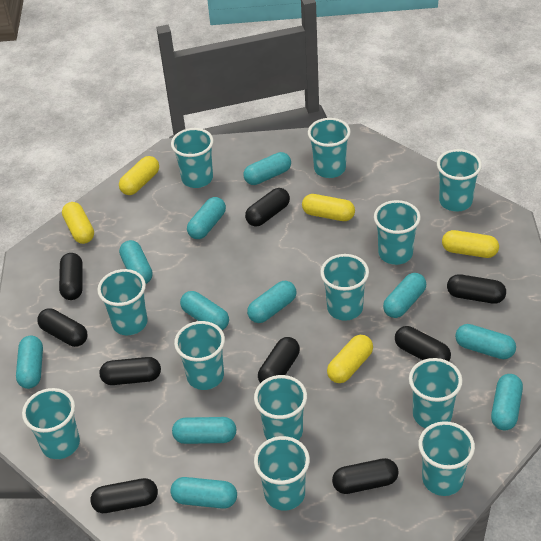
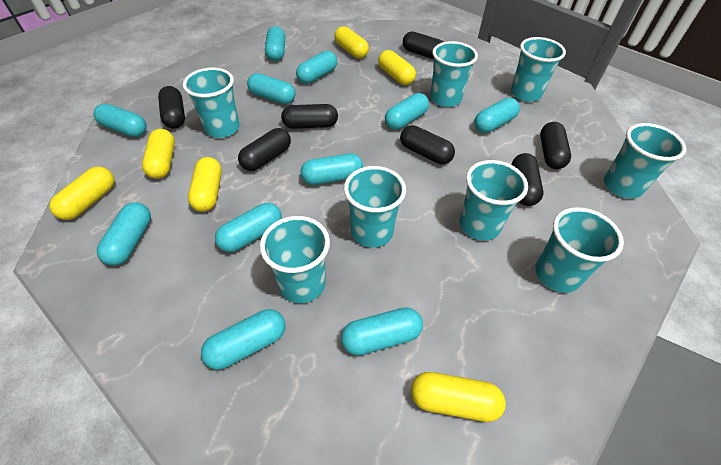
black capsule: [37,308,87,347] [59,253,83,300] [90,478,158,513] [99,357,161,385] [245,188,290,227] [258,337,300,383] [332,458,399,494] [395,326,451,361] [447,274,506,304] = 9 -> [158,86,185,129] [238,128,291,171] [281,104,338,129] [400,125,455,164] [403,31,443,59] [512,153,543,206] [540,122,571,169] = 7
turquoise cup: [22,388,80,459] [97,269,148,335] [171,128,214,188] [174,321,225,390] [254,375,307,440] [254,436,310,511] [308,118,351,178] [320,254,369,321] [374,200,421,265] [409,358,463,428] [419,421,475,496] [437,149,482,212] = 12 -> [183,67,240,138] [260,216,330,303] [344,166,406,248] [430,41,478,107] [459,160,528,241] [511,37,566,102] [535,207,624,293] [604,123,686,198] = 8
yellow capsule: [62,202,94,244] [119,156,159,195] [302,194,355,221] [327,335,373,383] [442,230,499,258] = 5 -> [49,167,114,220] [142,129,175,179] [188,157,222,212] [334,26,369,59] [378,50,416,85] [411,372,506,422] = 6

